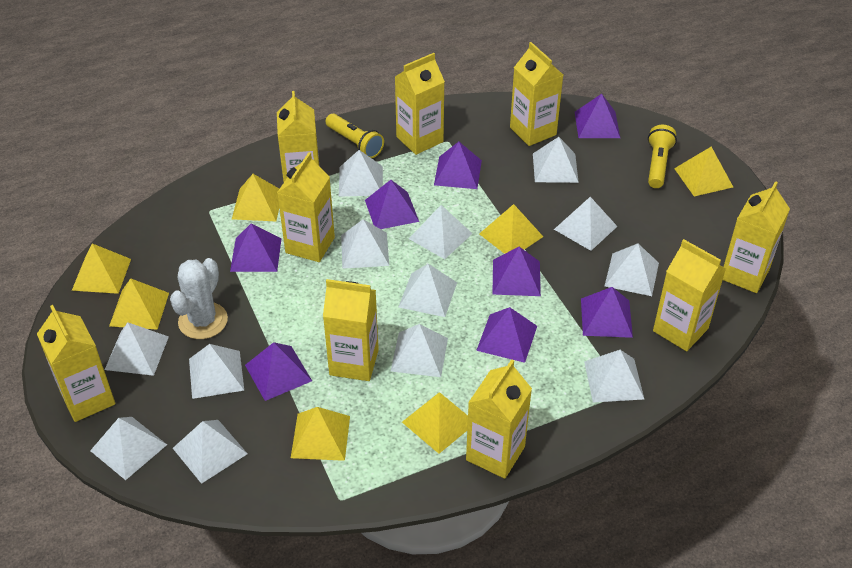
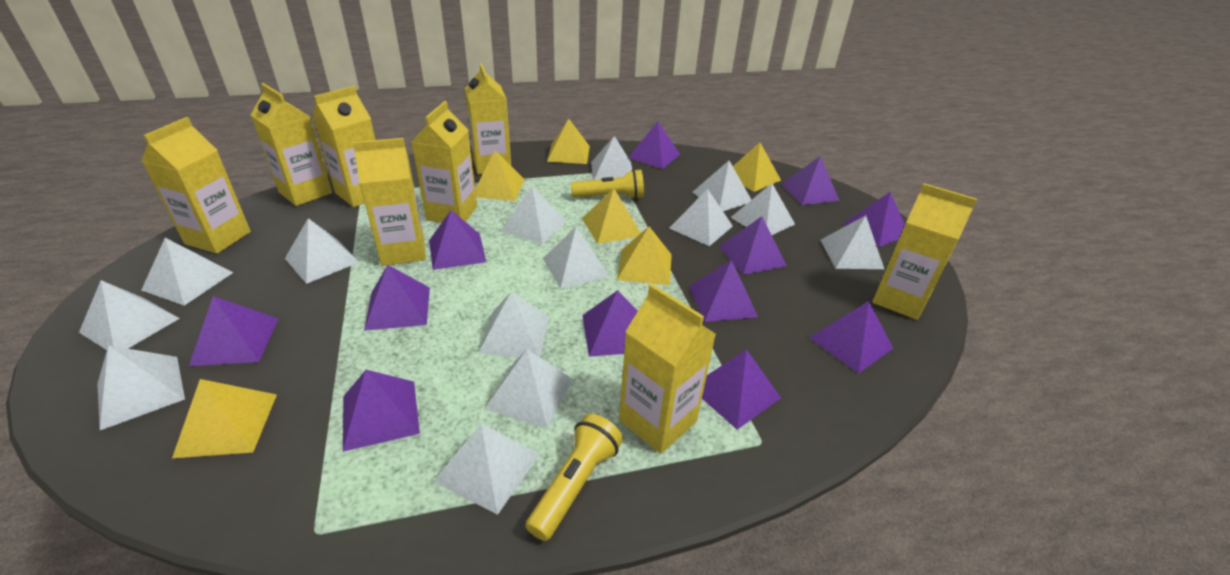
purple pyramid: [230,224,282,272] [245,342,312,401] [365,180,419,229] [434,142,482,189] [476,307,537,363] [492,247,541,296] [575,94,620,138] [581,287,633,338] = 8 -> [189,296,279,366] [343,370,420,452] [364,265,430,331] [429,210,486,270] [582,290,638,357] [628,121,680,169] [689,260,758,322] [702,349,781,430] [719,216,787,275] [781,156,840,205] [809,301,893,373] [843,192,905,247] = 12
white cactus: [170,258,228,339] = 1 -> none = 0
white pyramid: [90,417,167,480] [105,322,169,376] [173,420,248,484] [189,344,244,399] [339,150,383,197] [341,219,389,269] [391,324,448,377] [399,264,457,317] [409,205,473,259] [533,137,579,183] [554,197,618,251] [584,350,644,402] [605,243,659,296] = 13 -> [79,280,180,350] [97,345,185,430] [141,238,233,306] [285,218,359,284] [433,423,540,515] [478,291,549,357] [485,350,573,428] [501,186,566,244] [543,227,610,289] [591,136,632,180] [669,189,733,246] [693,161,751,211] [730,183,795,235] [821,215,884,269] = 14
yellow carton: [37,305,115,422] [277,91,319,182] [277,152,335,262] [323,279,379,381] [395,53,445,155] [466,359,532,479] [510,42,563,146] [653,239,726,351] [723,181,790,293] = 9 -> [141,117,251,254] [251,83,332,206] [312,86,375,207] [353,138,426,266] [411,101,477,223] [465,63,511,175] [619,284,716,454] [872,183,977,320] = 8
yellow pyramid: [72,244,131,294] [109,278,169,330] [232,174,279,221] [291,407,350,461] [402,392,468,454] [479,204,543,254] [674,147,733,196] = 7 -> [172,379,277,458] [475,150,525,201] [547,119,590,164] [582,188,641,244] [617,227,672,286] [733,142,781,192] = 6

